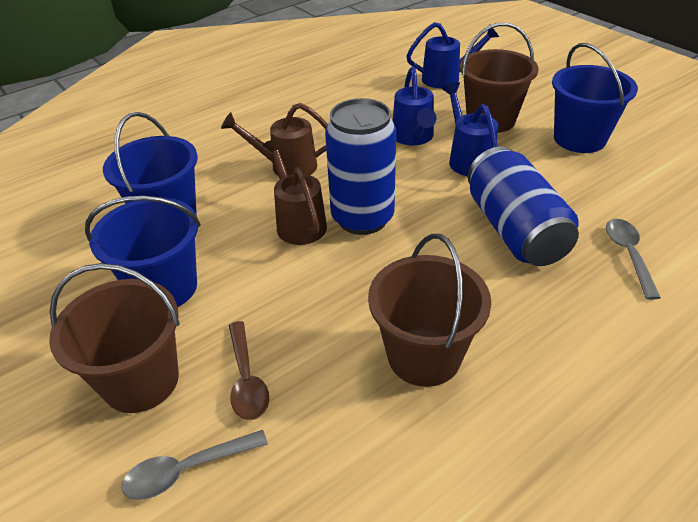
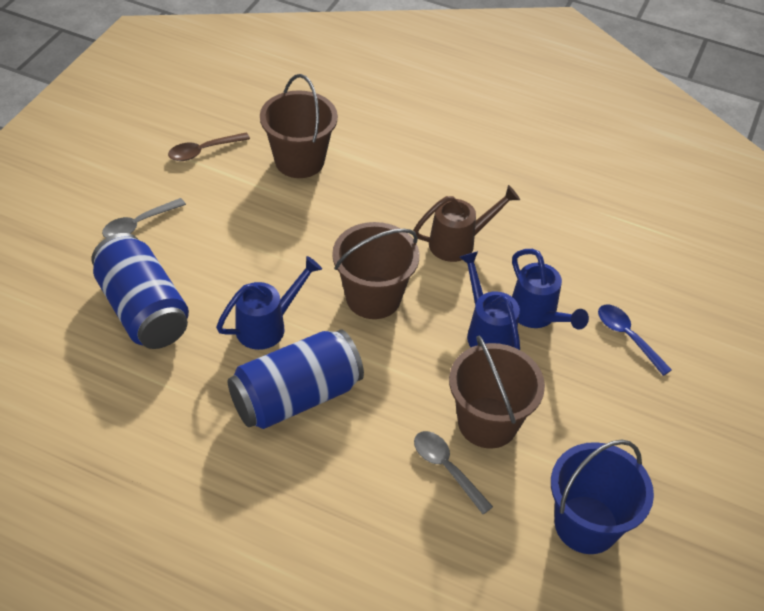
blue bucket: [85,196,201,307] [103,112,198,213] [552,43,638,153] = 3 -> [551,440,654,554] = 1
blue spoon: none = 0 -> [598,305,672,376] = 1
brown watering can: [221,103,328,176] [263,138,327,245] = 2 -> [413,185,520,262] = 1

